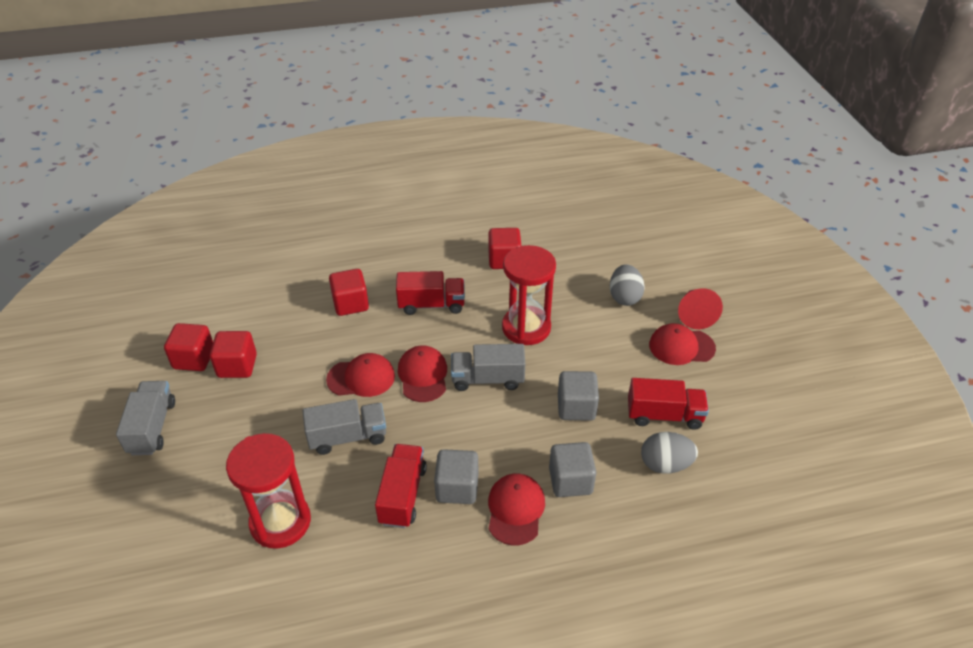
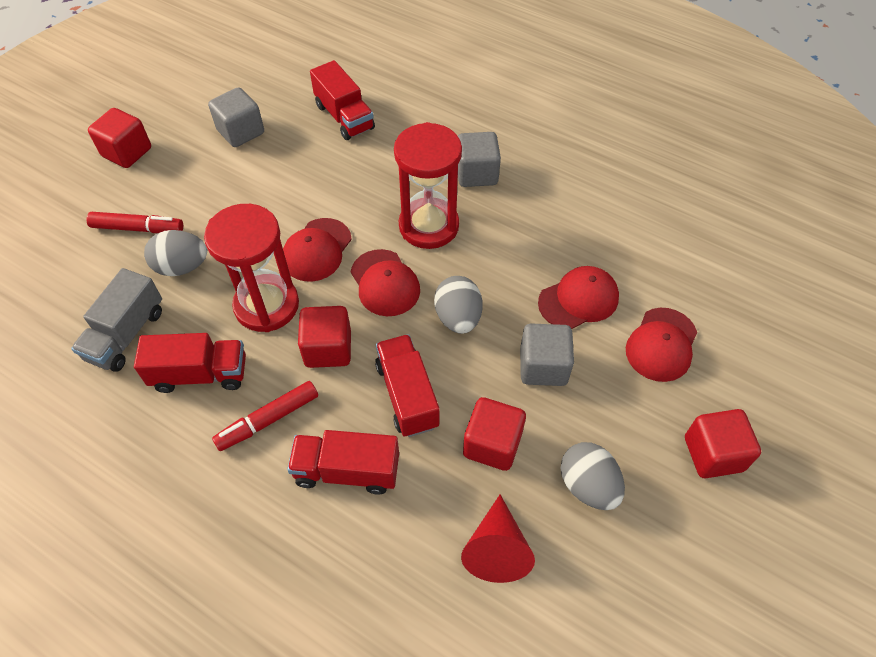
grey egg: [610,264,645,306] [641,432,698,474] = 2 -> [144,230,207,276] [434,276,483,334] [561,442,625,510] = 3
grey truck: [116,381,175,455] [302,399,386,455] [451,344,525,391] = 3 -> [71,268,162,372] = 1
red marker: none = 0 -> [87,212,183,233] [212,381,318,451] = 2
red truck: [375,444,427,528] [396,271,465,315] [628,378,709,430] = 3 -> [134,333,246,393] [287,430,399,494] [310,60,375,140] [375,334,439,437] = 4

